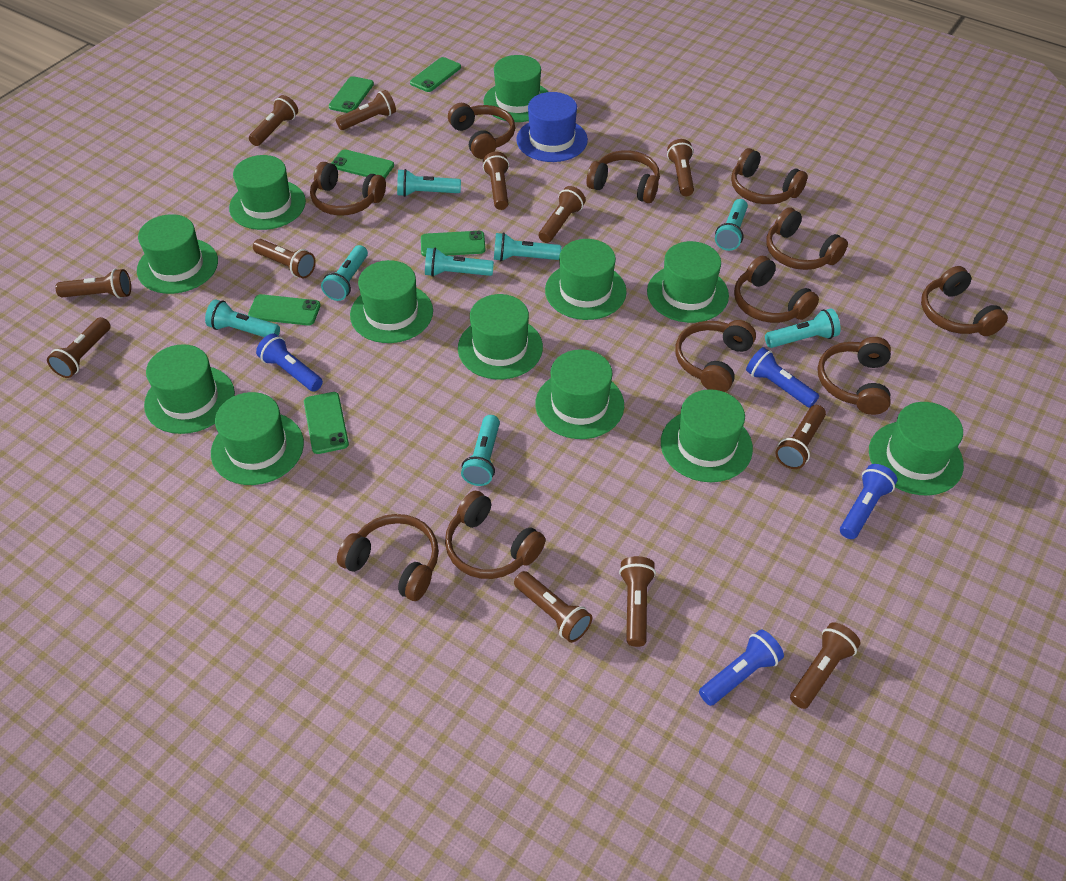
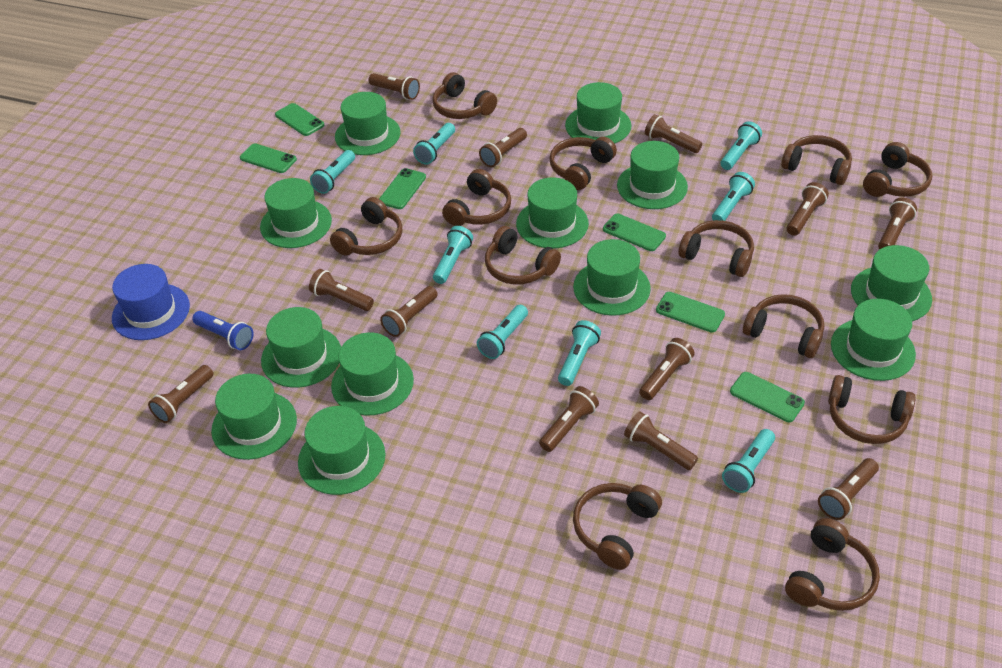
blue flashlight: [256,333,323,392] [699,629,784,706] [746,347,819,408] [840,464,897,539] = 4 -> [192,311,254,350] = 1
brown headphones: [310,162,386,216] [337,514,439,601] [445,491,545,579] [448,103,515,159] [587,150,660,203] [675,320,756,392] [731,148,808,204] [734,256,819,323] [766,207,848,270] [817,337,891,415] [921,266,1008,336] = 11 -> [330,197,402,255] [432,72,497,119] [442,169,511,226] [485,226,561,285] [549,137,617,190] [573,483,662,570] [678,220,754,277] [743,294,824,358] [781,135,852,185] [785,518,880,611] [828,375,916,444] [863,142,932,197] = 12

